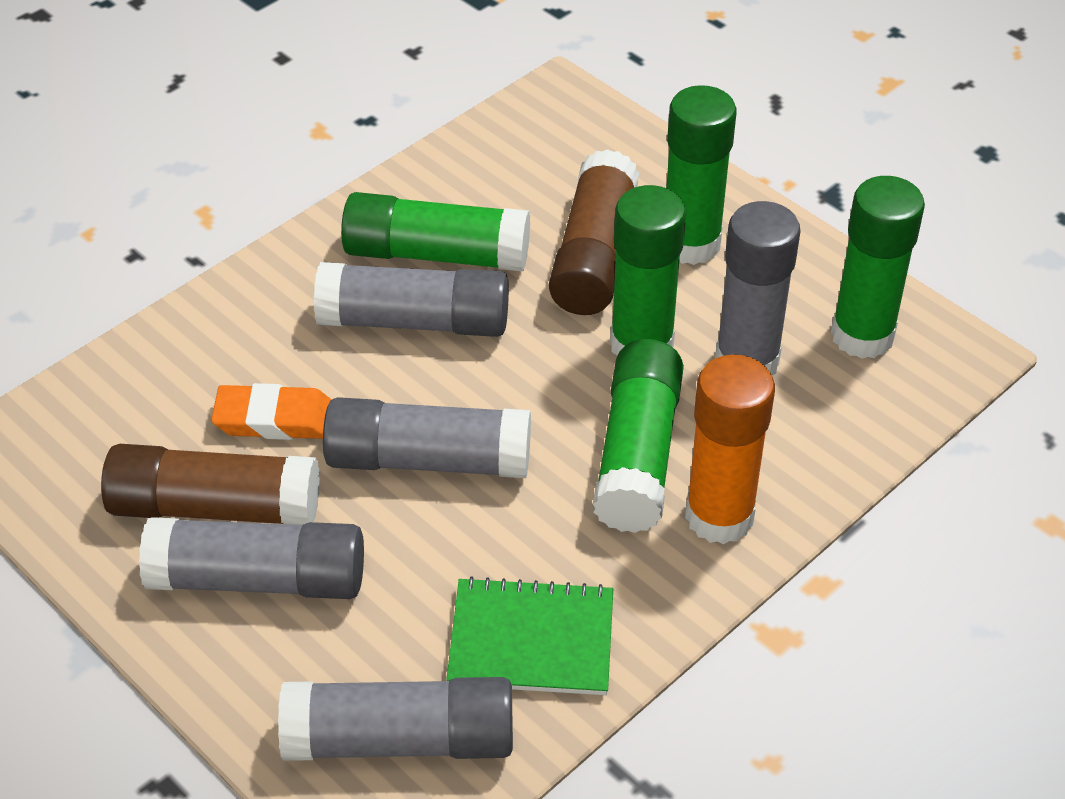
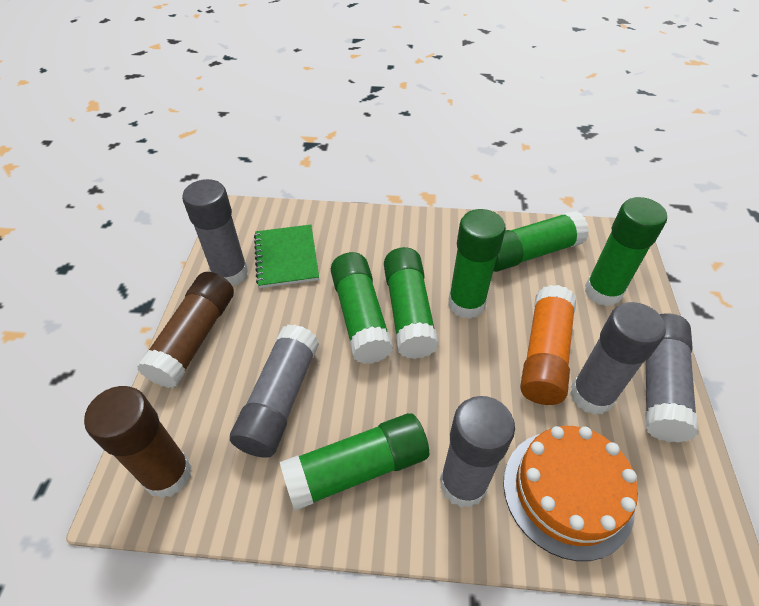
green glue stick: [341,192,530,271] [593,339,684,533] [610,185,686,355] [666,85,737,265] [831,176,925,359] = 5 -> [280,413,429,511] [331,252,393,364] [384,247,439,359] [448,209,506,319] [493,211,589,272] [585,197,667,306] = 6
orange cake: none = 0 -> [503,426,638,561] = 1
orange eraser: [211,383,332,440] = 1 -> none = 0

